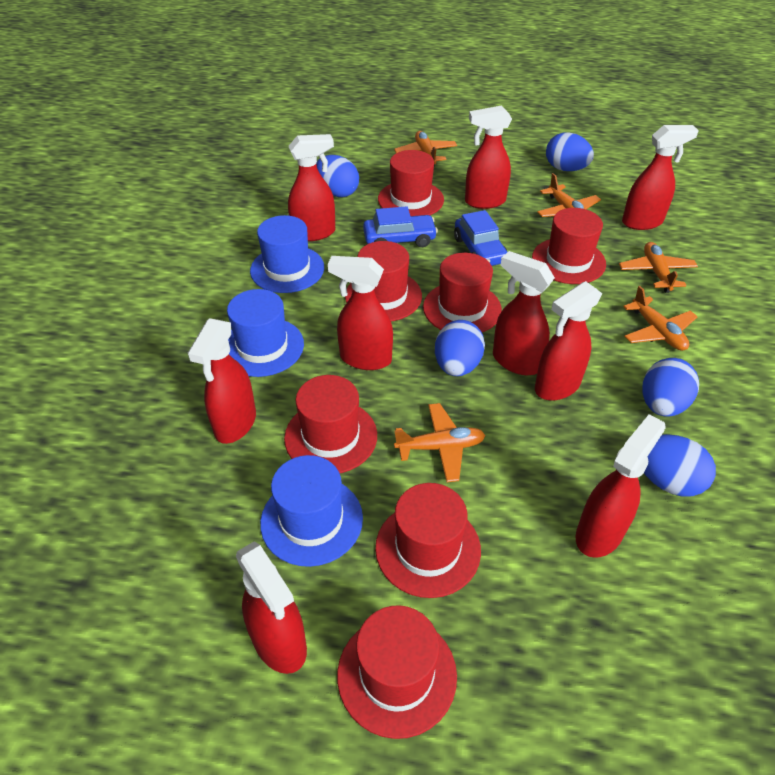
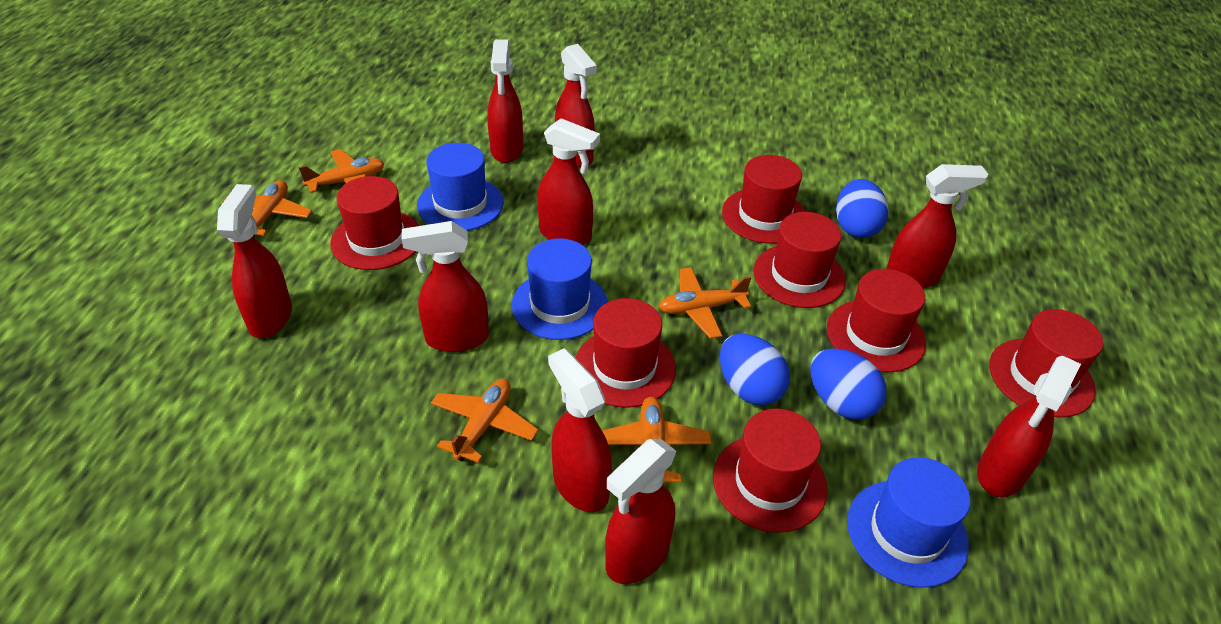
blue car: [363,206,438,247] [454,210,507,266] = 2 -> none = 0
blue egg: [316,155,359,197] [435,320,485,376] [546,132,594,171] [642,358,699,417] [644,434,716,496] = 5 -> [720,334,790,405] [810,349,887,420] [836,179,889,238] = 3

